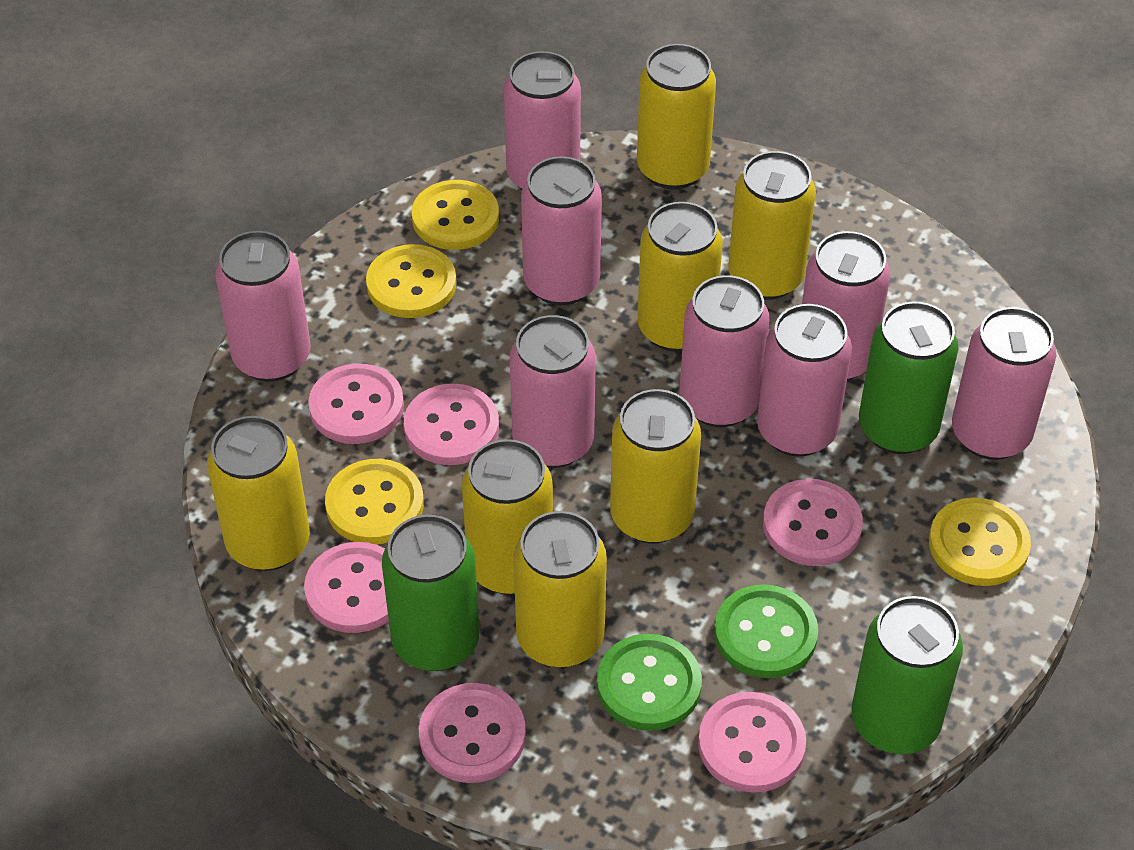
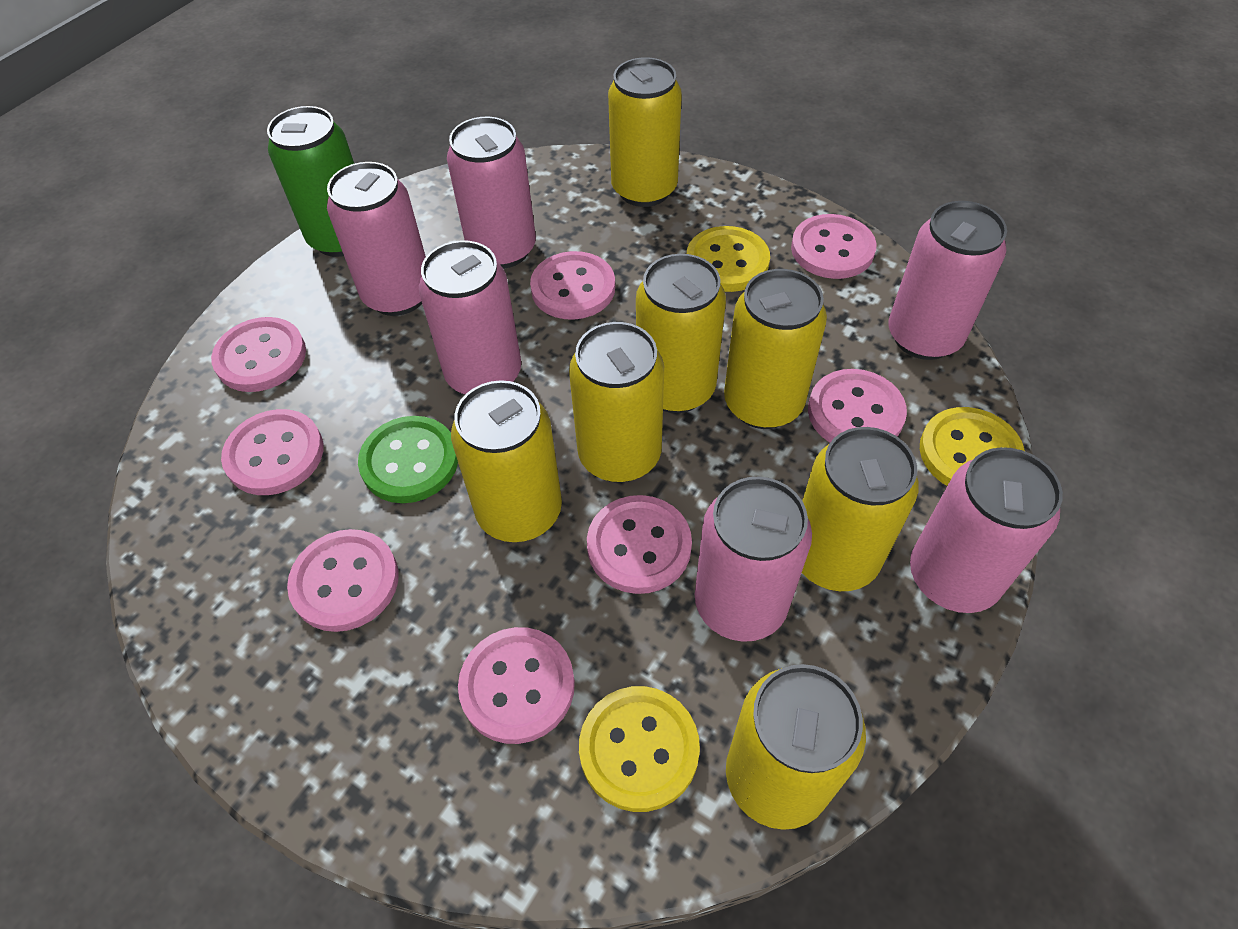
green button: [597,634,702,731] [714,584,818,678] = 2 -> [358,416,458,503] = 1
green can: [382,515,480,671] [851,596,963,754] [859,302,959,454] = 3 -> [267,106,354,257] = 1
pink button: [304,542,389,633] [308,363,404,444] [404,384,499,465] [419,683,526,783] [698,692,806,793] [763,479,863,566] = 6 -> [211,317,306,392] [221,409,323,495] [287,529,399,632] [458,627,575,744] [530,251,615,320] [587,495,692,594] [791,214,877,279] [808,369,907,443] = 8
pink can: [216,231,310,382] [504,51,581,190] [510,315,596,468] [521,156,602,305] [680,275,769,427] [757,304,852,456] [802,231,890,381] [952,307,1056,460] = 8 -> [327,162,426,316] [419,240,521,394] [447,117,536,269] [695,477,812,642] [888,201,1007,360] [910,447,1063,613] = 6
yellow button: [325,459,424,544] [366,244,457,318] [412,180,499,250] [929,498,1031,586] = 4 -> [579,686,700,812] [687,226,770,292] [920,407,1025,486] = 3

